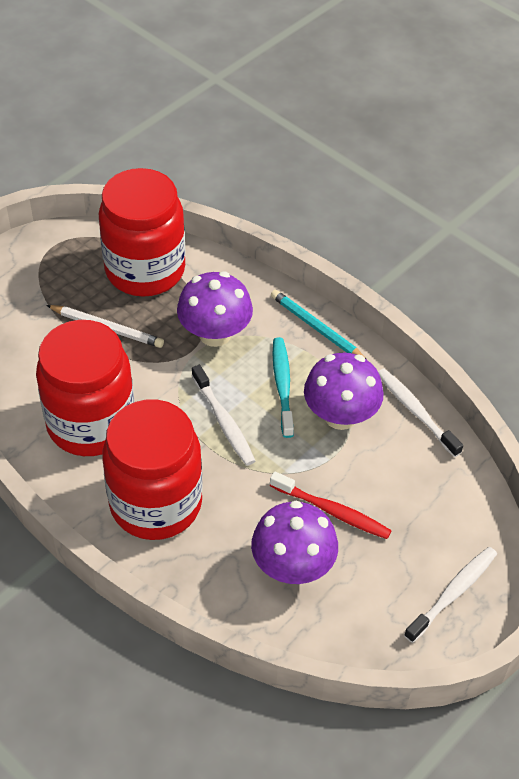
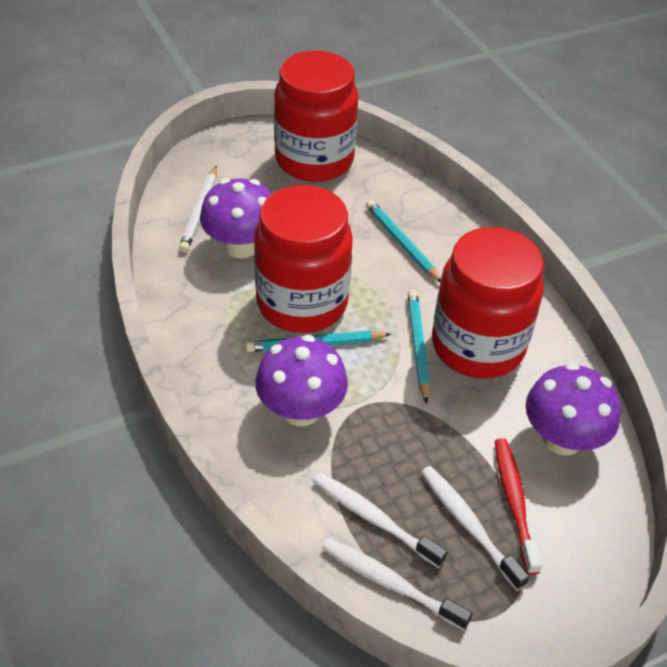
turquoise pencil: [271,290,367,360] = 1 -> [245,331,391,352] [366,200,441,282] [408,290,430,404] = 3
turquoise toothbrush: [273,337,294,438] = 1 -> none = 0

